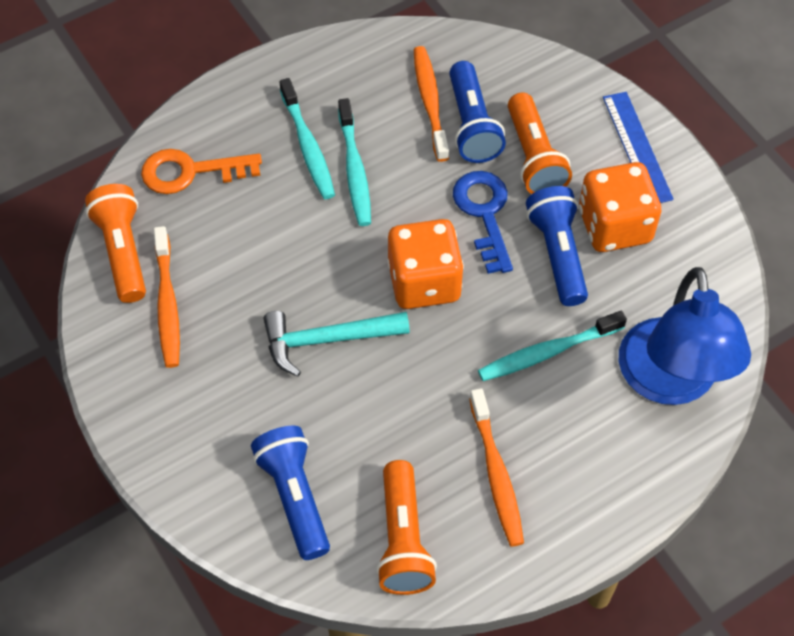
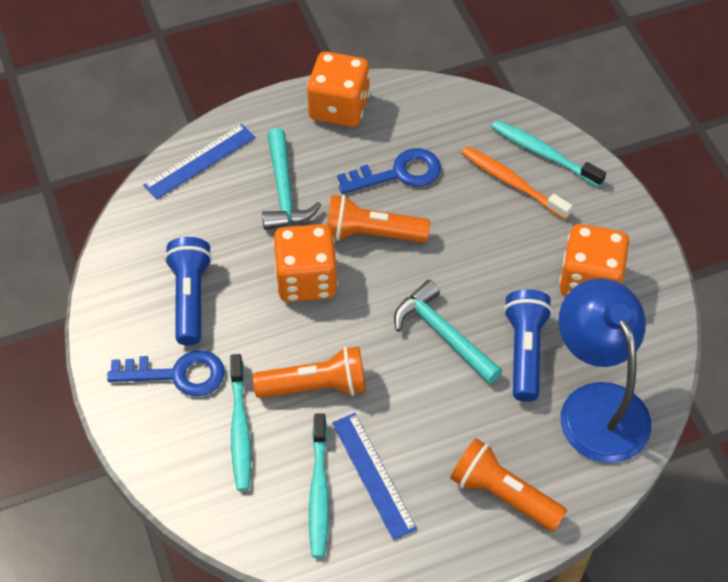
blue flashlight: [251,426,330,560] [449,61,506,163] [526,186,588,306] = 3 -> [164,237,212,345] [503,289,552,402] = 2
blue key: [453,171,513,274] = 1 -> [107,350,225,396] [337,148,441,194] = 2
blue ruler: [603,92,674,203] = 1 -> [143,124,255,199] [332,413,417,540] = 2
orange dice: [387,219,464,309] [579,162,661,252] = 2 -> [273,224,338,302] [307,52,370,127] [559,224,630,297] = 3
orange key: [141,149,262,194] = 1 -> none = 0
orange toothbrush: [154,226,180,368] [414,46,449,162] [469,388,524,547] = 3 -> [462,146,573,220] = 1
turquoise hammer: [264,311,410,376] = 1 -> [262,128,321,230] [394,280,502,384] = 2

